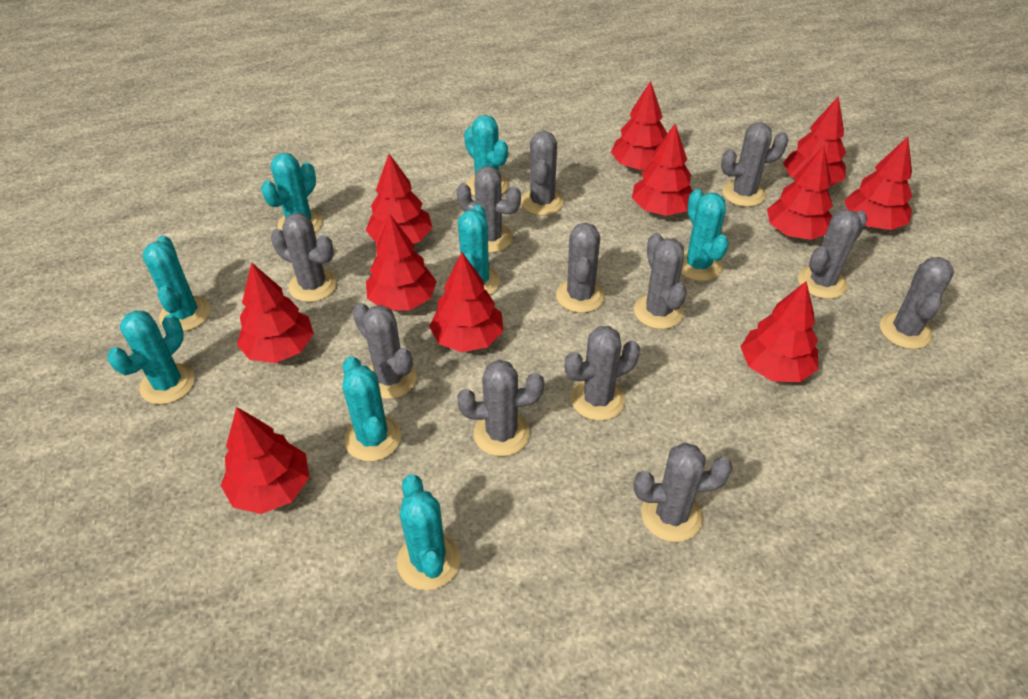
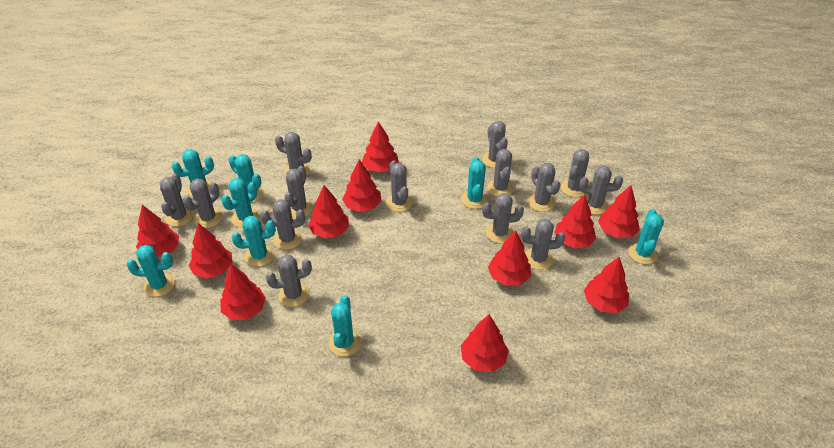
grey cactus: [271,213,337,302] [353,303,417,399] [457,166,521,253] [457,360,544,456] [521,131,564,216] [556,223,605,313] [564,326,640,421] [634,233,687,329] [634,443,733,542] [721,122,789,207] [798,209,867,299] [880,257,954,349] = 12 -> [160,174,194,227] [182,178,222,228] [260,199,305,250] [266,255,312,307] [275,132,312,176] [284,166,313,218] [386,160,413,212] [482,121,508,168] [482,193,524,243] [487,149,514,197] [521,219,565,270] [528,163,561,212] [561,149,589,197] [579,166,623,215] = 14

